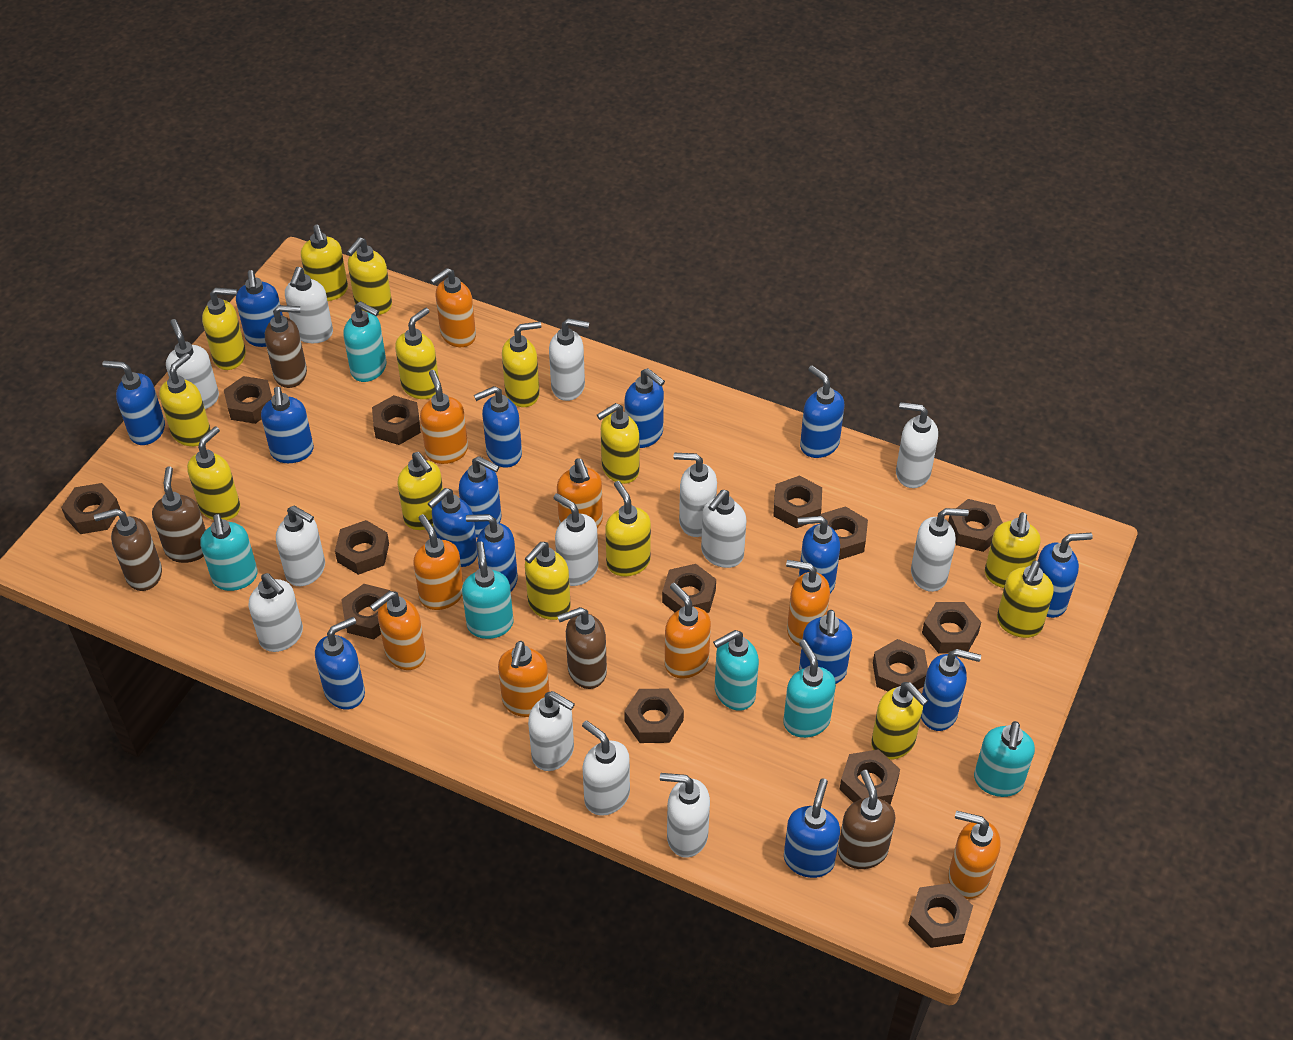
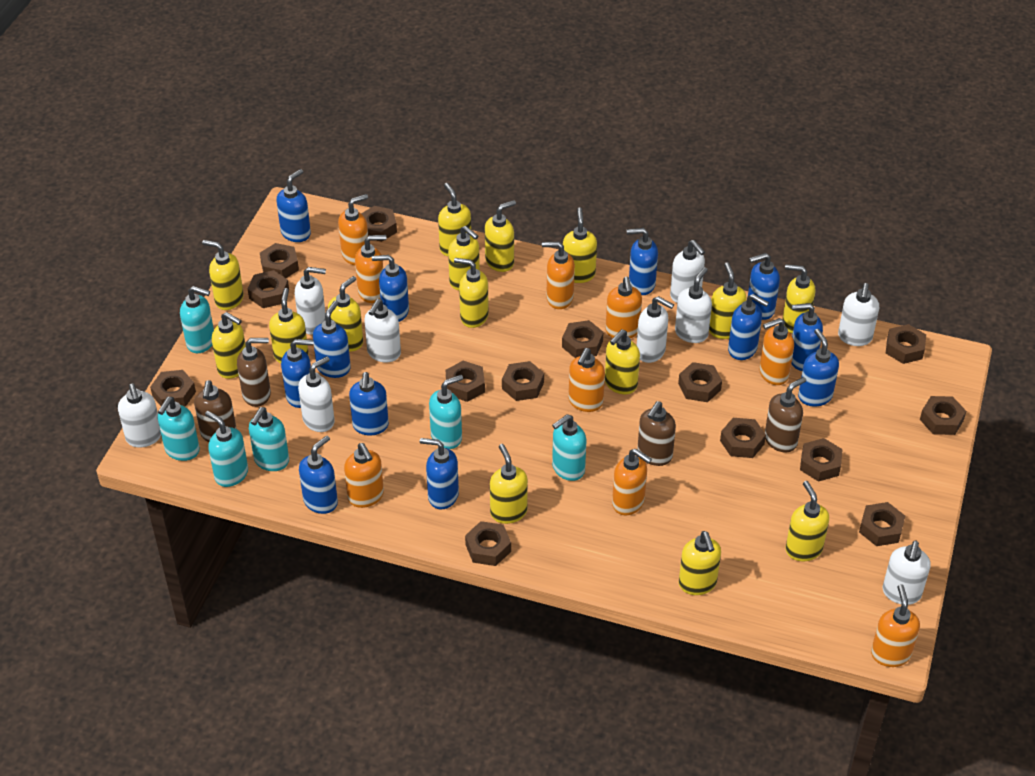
blue soap dispenser: [102,361,165,445] [236,270,283,347] [261,387,314,463] [315,617,365,709] [428,488,477,567] [459,456,501,537] [466,514,518,591] [474,386,522,468] [625,368,665,448] [784,778,840,878] [798,516,840,593] [799,610,852,684] [800,365,845,458] [921,649,981,731] [1038,533,1093,618] = 15 -> [276,169,311,242] [281,339,313,408] [299,435,338,514] [313,301,351,378] [349,372,389,436] [372,255,409,322] [420,438,459,510] [627,228,658,295] [728,294,769,360] [748,253,780,320] [791,303,823,371] [798,329,839,407] = 12
brown soap dispenser: [94,509,162,591] [152,466,206,563] [265,305,307,388] [557,607,607,689] [838,770,895,869] = 5 -> [194,380,237,442] [237,338,271,407] [637,401,676,466] [765,377,806,452] = 4
white soap dispenser: [166,319,219,409] [249,573,303,652] [276,506,325,586] [285,267,333,343] [528,691,575,771] [549,318,589,401] [553,493,598,586] [582,720,630,816] [660,773,710,858] [674,453,717,537] [701,490,746,568] [896,402,938,488] [911,508,969,592] = 13 -> [118,384,161,448] [295,267,326,335] [298,356,335,432] [364,299,401,363] [637,296,674,363] [670,240,705,303] [675,267,712,343] [838,283,879,346] [883,541,930,605] = 9
yellow soap dispenser: [159,353,211,446] [187,426,240,520] [202,288,246,370] [301,225,348,301] [347,237,392,315] [395,307,439,399] [397,452,443,530] [502,321,541,407] [525,542,571,620] [597,403,640,484] [605,481,651,576] [871,682,928,760] [985,512,1041,588] [997,561,1054,638] = 14 -> [202,240,244,310] [212,312,246,379] [269,288,309,363] [328,276,363,352] [438,183,471,256] [448,226,480,290] [454,258,489,328] [485,200,516,272] [490,444,528,524] [563,207,597,283] [605,329,640,394] [679,531,721,595] [709,262,747,339] [782,264,816,334] [786,481,829,561] = 15

